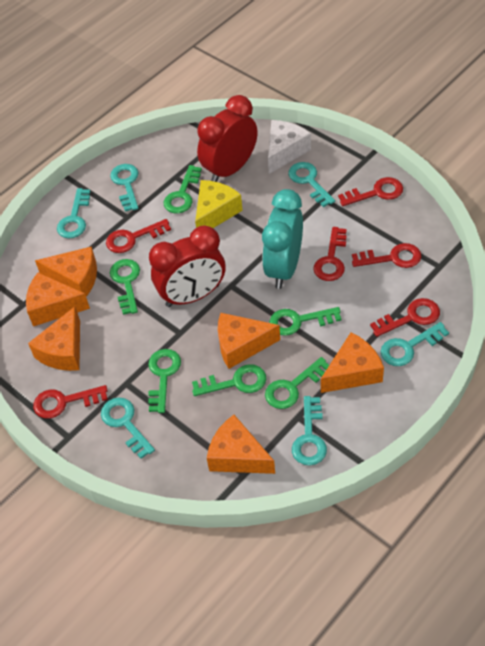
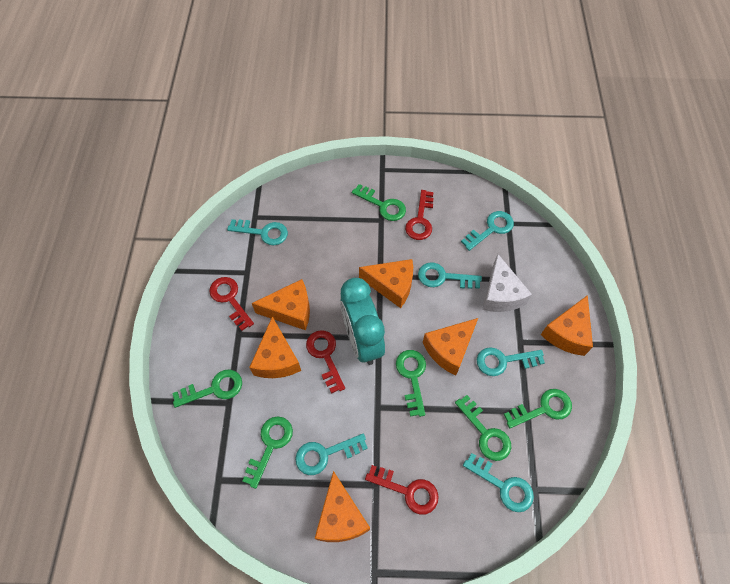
red clock: [149,225,226,307] [197,95,258,182] = 2 -> none = 0
red key: [33,385,108,419] [106,219,171,253] [313,227,347,281] [338,177,403,206] [352,243,421,268] [370,298,440,337] = 6 -> [209,277,254,331] [306,330,345,394] [365,465,439,515] [405,190,434,240] = 4
yellow cheese: [195,180,243,228] = 1 -> none = 0

